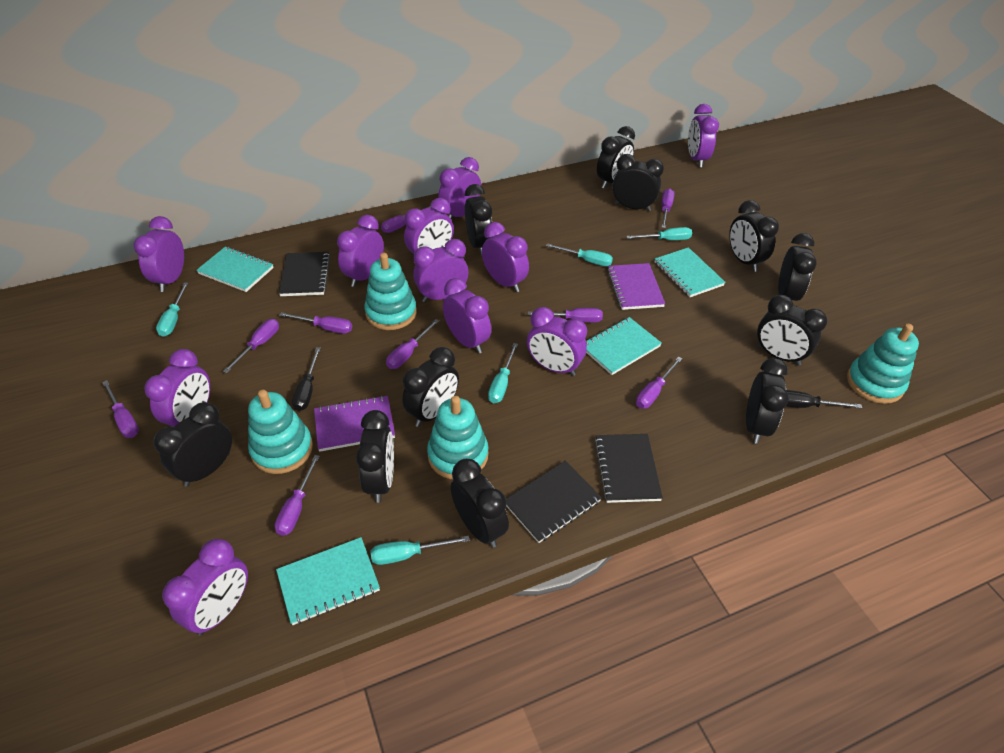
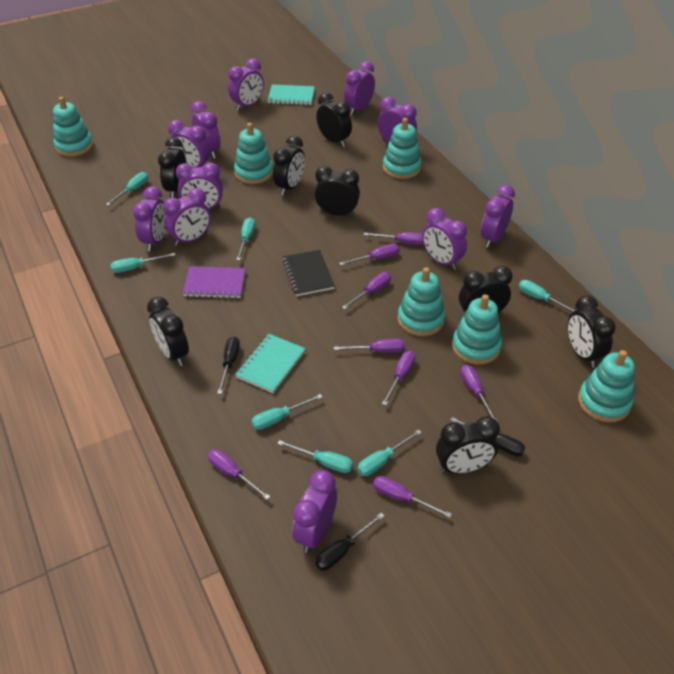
black clock: [153,402,232,487] [356,410,394,503] [402,347,459,427] [450,459,509,548] [465,184,492,256] [597,126,635,189] [612,154,664,211] [729,200,779,272] [746,358,789,444] [757,295,827,366] [778,233,817,301] = 11 -> [147,297,189,366] [158,137,187,198] [273,136,305,195] [315,166,360,216] [316,92,352,147] [436,416,500,474] [459,266,513,318] [567,295,616,368] = 8
black notebook: [279,252,330,296] [506,461,602,543] [594,434,663,503] = 3 -> [282,250,335,296] = 1
black screwdriver: [292,347,321,411] [786,390,862,408] = 2 -> [217,337,240,394] [315,513,384,571] [451,417,525,457] = 3
purple notebook: [314,395,395,452] [607,263,665,310] = 2 -> [183,266,246,298] = 1
purple screwdriver: [102,380,139,438] [223,319,279,373] [275,455,320,536] [279,312,352,334] [381,206,433,233] [386,319,439,369] [528,308,603,322] [636,357,682,409] [661,188,674,228] = 9 -> [208,449,270,500] [334,339,405,353] [339,244,399,266] [342,272,391,309] [364,232,424,245] [373,476,452,518] [382,351,415,405] [461,365,498,422] = 8
turquoise notebook: [196,247,274,292] [276,537,380,625] [586,317,662,375] [655,247,726,297] = 4 -> [235,334,305,393] [268,85,315,105] = 2
turquoise screwdriver: [156,283,188,337] [371,536,470,565] [488,343,518,403] [546,243,613,266] [626,227,692,240] = 5 -> [106,172,148,206] [110,253,175,273] [236,217,255,260] [251,394,322,430] [277,440,353,473] [357,430,422,476] [519,280,575,312] = 7
turquoise stacking toy: [248,390,313,474] [364,253,417,330] [427,396,488,480] [847,324,919,404] = 4 -> [53,97,93,157] [234,123,273,184] [383,118,422,179] [398,267,445,336] [452,294,502,365] [578,350,635,423] = 6

